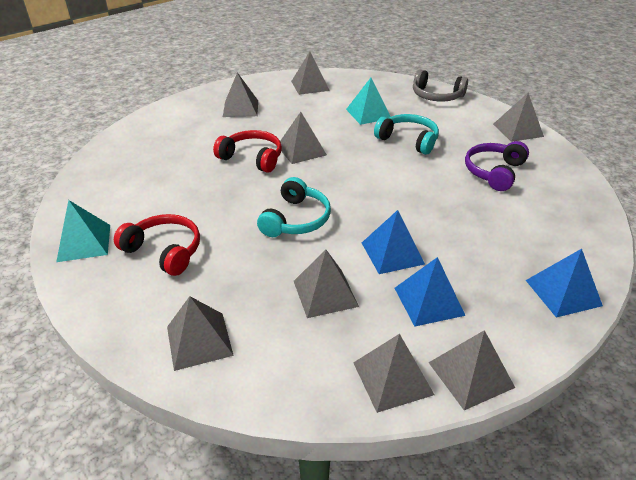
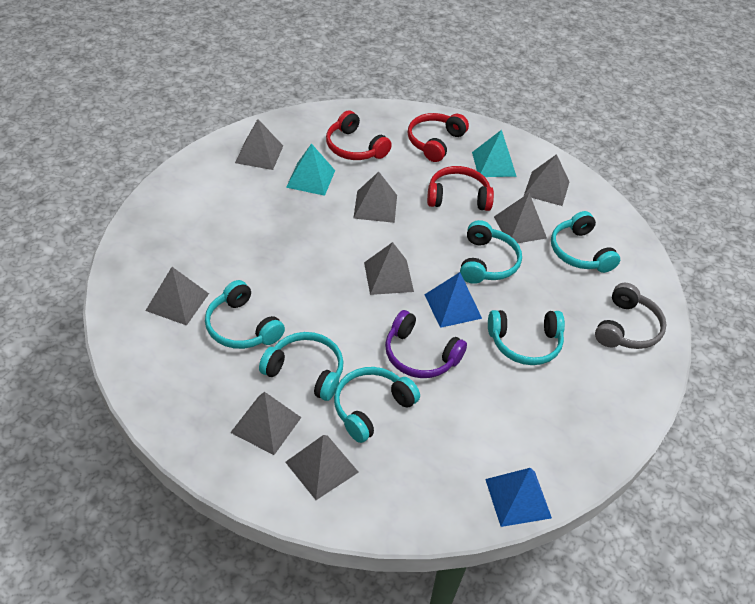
blue pyramid: [362,210,425,274] [395,257,466,327] [526,249,603,317] = 3 -> [424,272,482,328] [485,468,552,527] = 2
red headphones: [114,214,200,276] [213,130,282,173] = 2 -> [326,111,392,160] [408,113,469,162] [427,166,494,211] = 3
turquoise headphones: [257,177,331,237] [374,114,439,155] = 2 -> [205,280,285,349] [259,332,343,401] [334,367,420,443] [460,220,522,284] [488,310,565,365] [551,211,620,273] = 6

